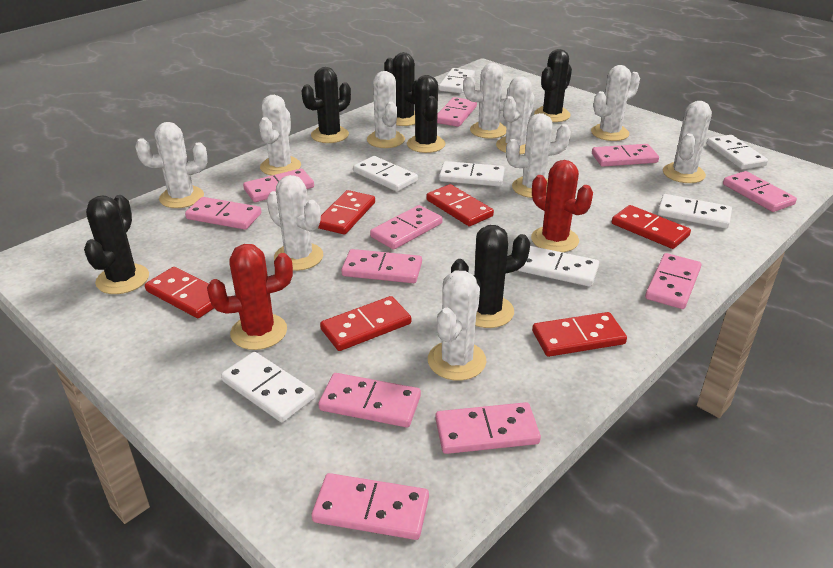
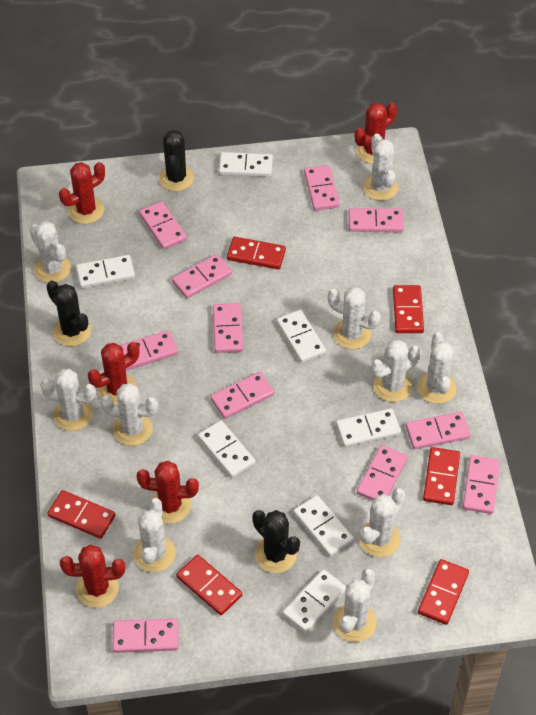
black cactus: [84,195,149,294] [302,67,351,143] [384,52,418,126] [407,75,445,153] [451,225,530,328] [534,49,572,122] = 6 -> [46,281,91,346] [159,130,194,191] [252,510,300,573] = 3
red cactus: [207,244,293,350] [531,160,593,252] = 2 -> [59,162,105,224] [60,545,125,608] [88,342,139,405] [137,461,199,524] [355,103,397,164] = 5

